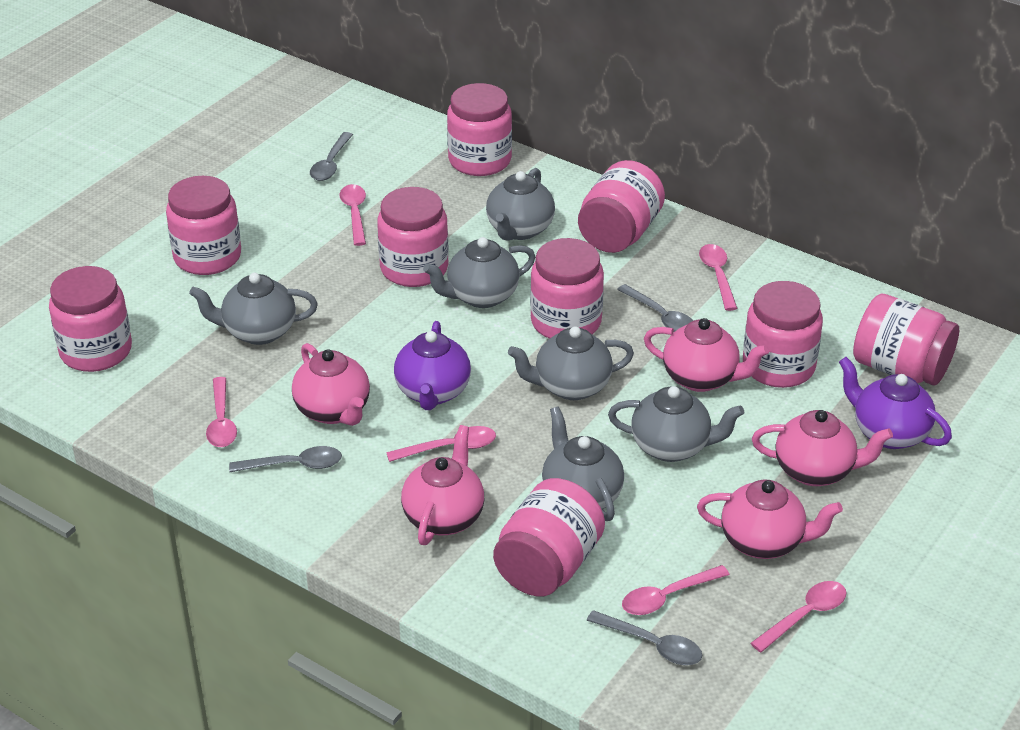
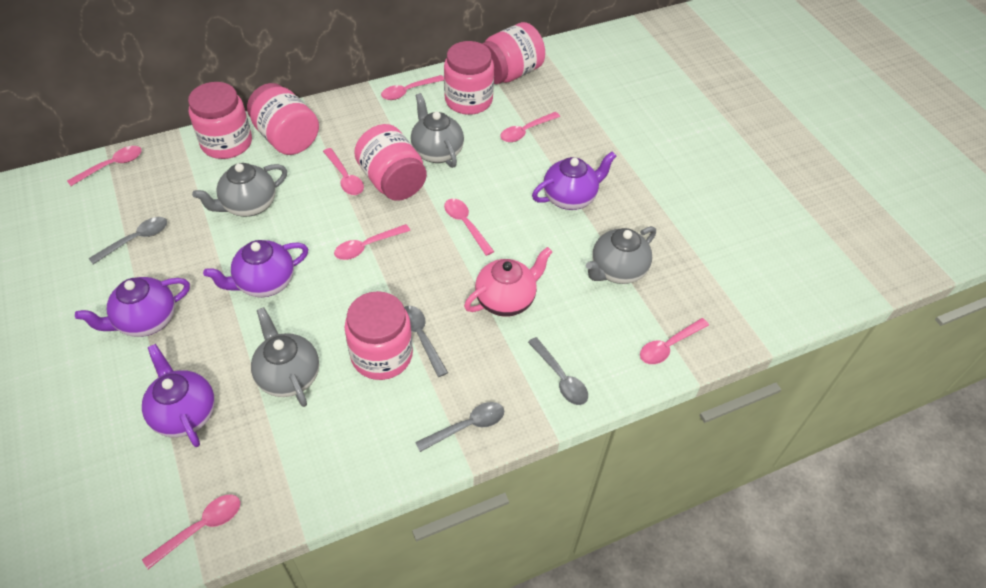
grey teapot: [189,273,318,345] [423,237,535,308] [486,168,555,240] [508,326,634,400] [542,406,624,521] [608,386,744,462] = 6 -> [192,163,287,217] [251,307,319,407] [411,93,464,168] [586,226,656,284] = 4
pink jar: [49,266,132,372] [166,176,241,275] [377,187,449,287] [447,83,512,176] [493,478,605,597] [530,238,604,339] [578,160,665,253] [743,281,823,388] [853,294,959,385] = 9 -> [188,82,252,159] [247,83,319,155] [345,291,413,380] [354,124,427,201] [444,41,494,115] [482,22,545,84] = 6
pink spoon: [206,377,237,447] [340,184,366,246] [386,426,496,462] [622,565,730,615] [699,244,738,311] [751,581,846,653] = 6 -> [67,146,142,186] [142,495,240,569] [323,148,364,195] [334,224,410,260] [381,75,444,100] [444,199,494,256] [500,112,560,142] [640,318,709,364] = 8
pink teapot: [292,343,370,426] [401,425,484,545] [644,318,769,392] [697,479,843,559] [752,410,893,486] = 5 -> [464,247,552,317] = 1
purple teapot: [394,321,471,410] [839,357,952,449] = 2 -> [75,277,190,337] [142,344,215,447] [203,240,308,297] [532,151,616,210] = 4

